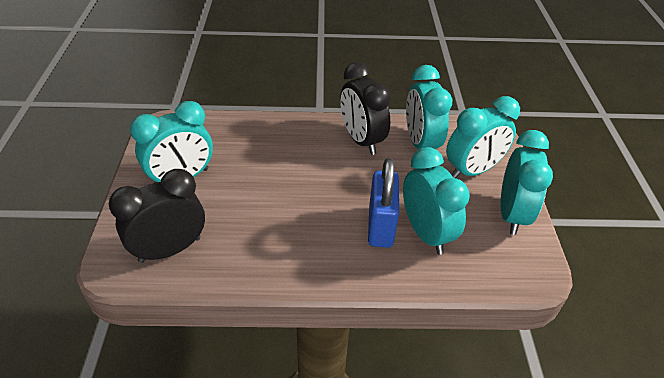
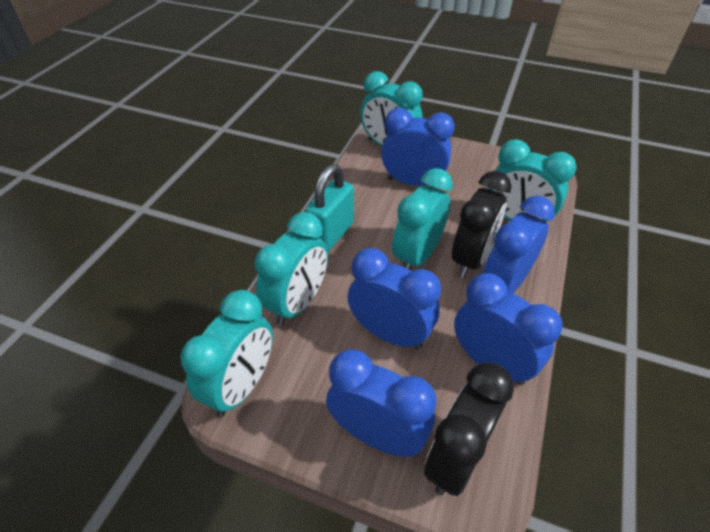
blue clock: none = 0 -> [326,349,437,457] [348,248,441,350] [381,108,455,186] [454,273,563,385] [483,195,555,293] = 5
blue padlock: [368,158,399,248] = 1 -> none = 0
turquoise padlock: none = 0 -> [305,164,354,251] = 1

